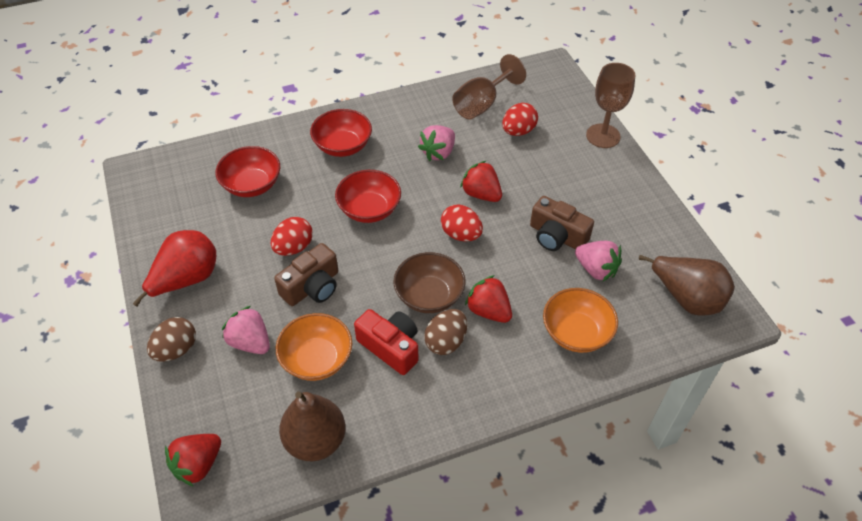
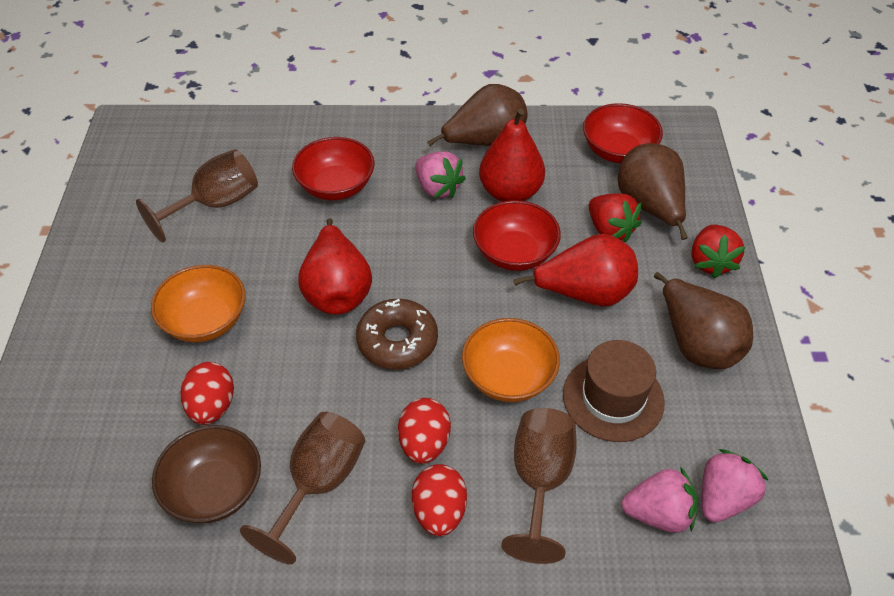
brown camera: [274,243,338,306] [530,196,594,251] = 2 -> none = 0
brown donut: none = 0 -> [356,299,438,369] = 1
brown egg: [147,317,196,362] [424,309,467,355] = 2 -> none = 0
brown goblet: [452,54,526,120] [586,63,635,148] = 2 -> [136,149,258,242] [240,412,365,564] [501,408,577,564] = 3
brown hat: none = 0 -> [563,340,665,442] = 1
brown pear: [279,392,346,461] [639,255,735,315] = 2 -> [427,84,528,147] [618,143,688,240] [654,272,753,369] = 3
red camera: [354,309,419,375] = 1 -> none = 0
red pear: [133,230,216,307] = 1 -> [298,218,372,315] [479,109,545,202] [513,234,638,307] = 3
red strawberry: [165,434,221,487] [460,161,502,202] [465,275,512,323] = 3 -> [589,193,642,242] [692,224,745,278] = 2

